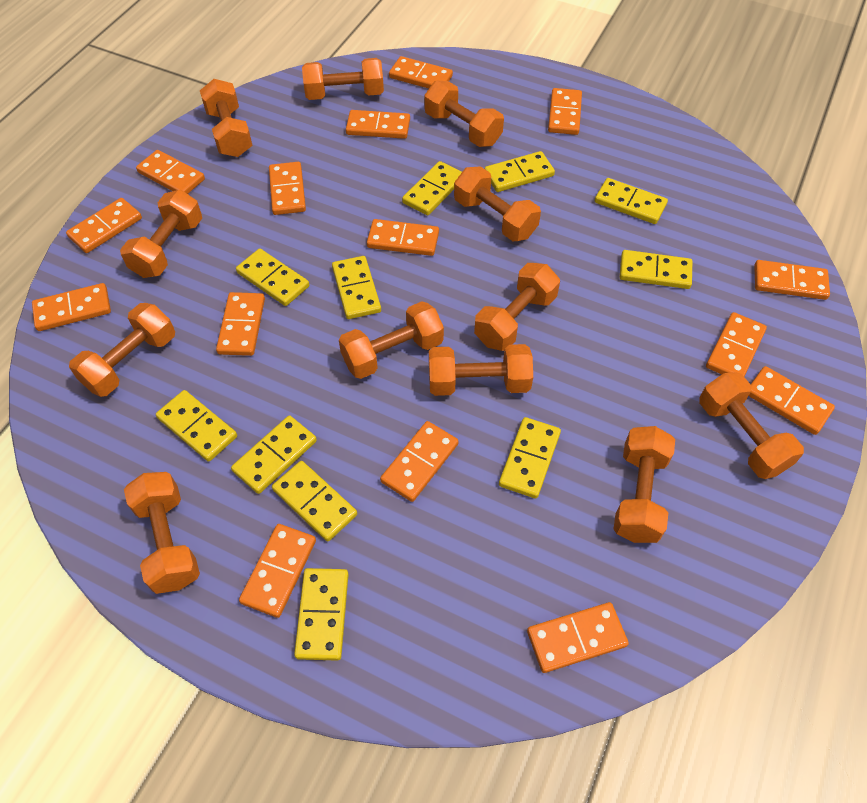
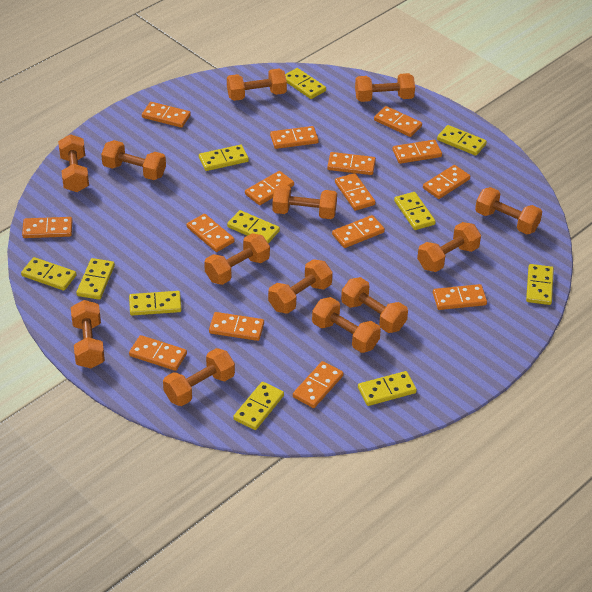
orange dumbbell: [69,303,175,397] [120,190,202,278] [124,472,200,594] [200,79,252,157] [302,58,384,100] [339,301,444,379] [424,81,504,147] [429,344,533,396] [454,166,541,241] [474,263,560,351] [614,426,675,543] [699,372,804,479] = 12 -> [58,134,89,192] [71,300,105,368] [101,140,166,180] [163,348,235,406] [204,233,270,285] [227,69,287,101] [268,259,333,314] [272,185,337,219] [312,297,381,353] [341,277,408,333] [355,73,415,102] [417,222,481,272] [475,187,542,234] = 13

